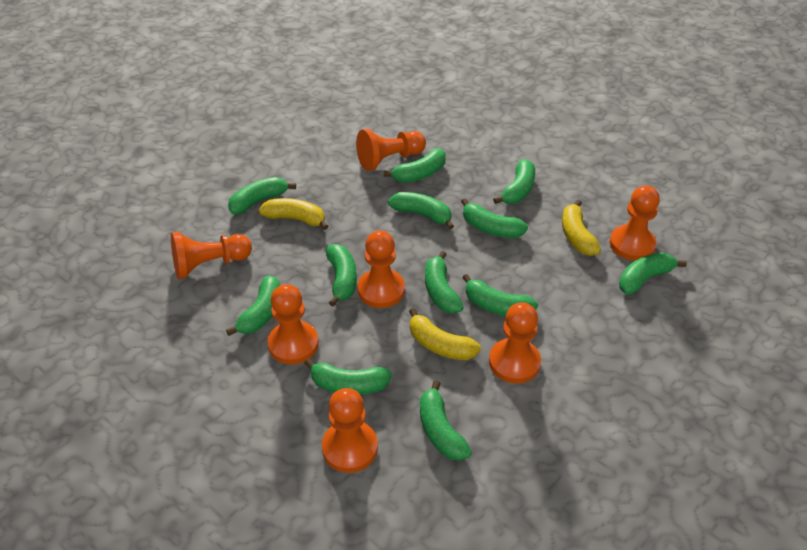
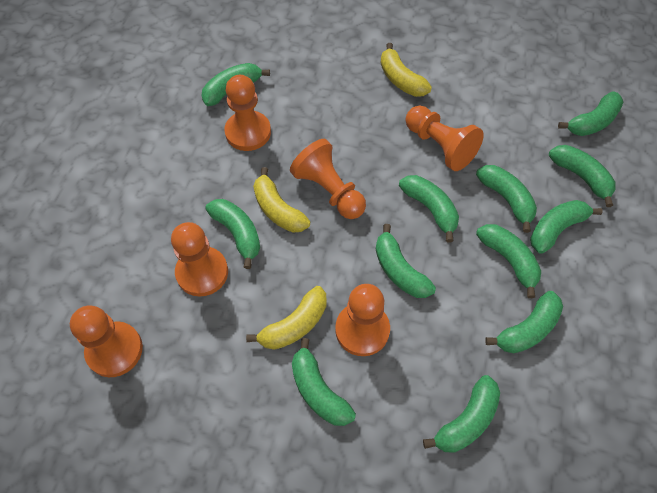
orange pawn: [171,232,252,279] [268,284,319,364] [322,388,378,473] [356,129,426,171] [358,230,405,308] [489,302,541,384] [610,185,660,261] = 7 -> [70,305,143,377] [171,222,228,297] [224,75,271,151] [290,139,366,219] [335,284,390,356] [405,105,484,171] = 6

